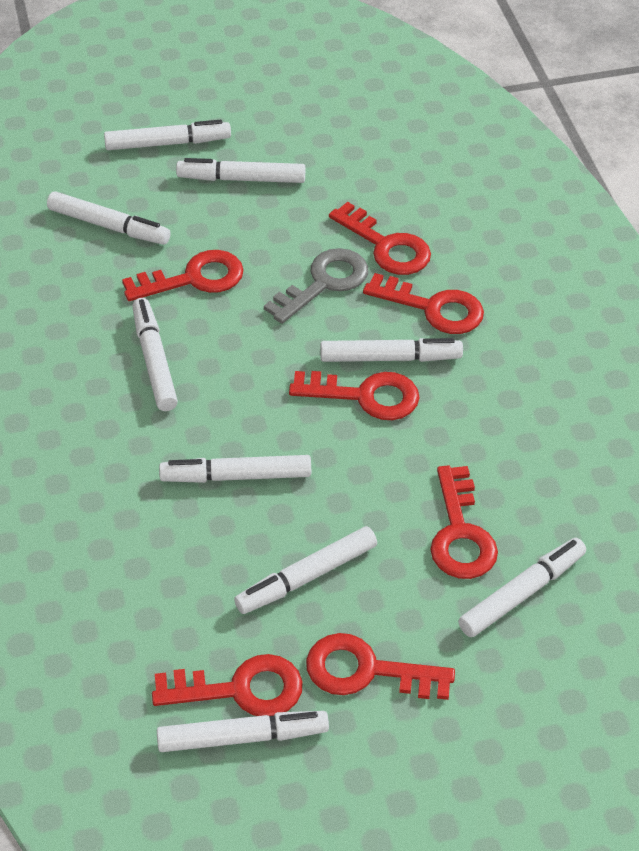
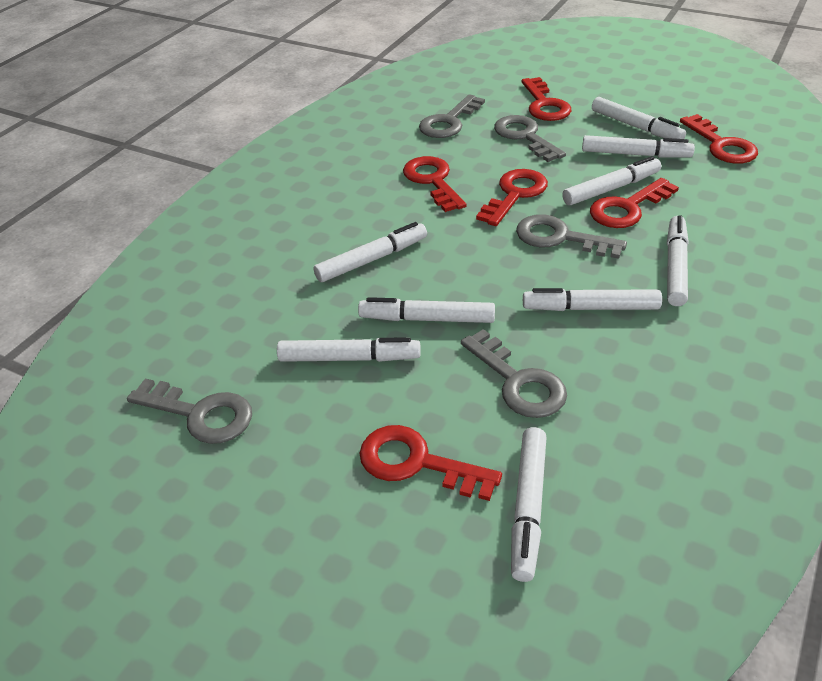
grey key: [264,248,368,324] = 1 -> [127,378,252,444] [419,94,485,138] [461,329,567,418] [494,115,566,162] [516,214,627,259] = 5
red key: [122,250,244,301] [152,654,303,716] [289,371,420,420] [306,633,455,700] [329,202,431,275] [363,273,484,334] [430,465,498,579] = 7 -> [359,425,502,501] [403,156,467,212] [476,169,548,226] [521,77,572,121] [590,178,679,228] [680,114,758,163] = 6

